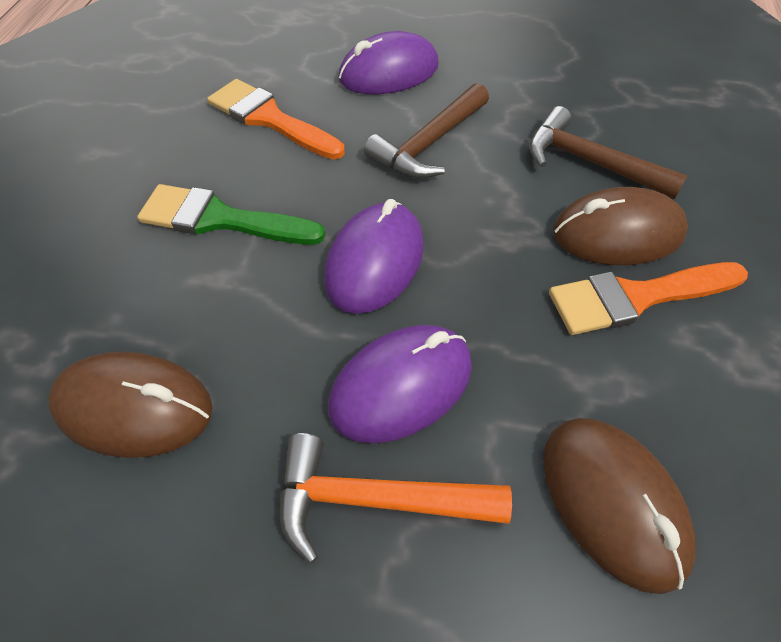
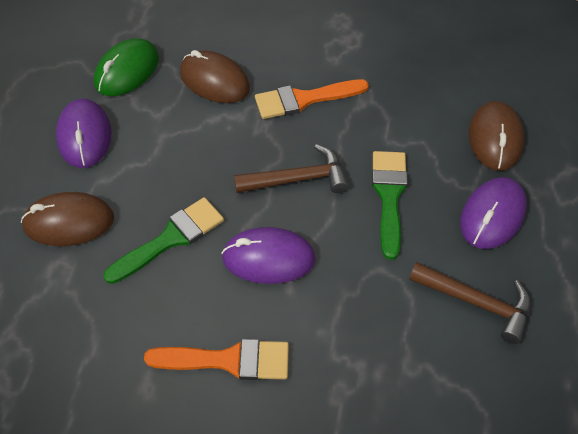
green brush: [137,184,325,245] = 1 -> [103,197,224,284] [372,151,408,260] = 2
green mouse: none = 0 -> [94,38,159,96] = 1
orange hammer: [280,433,512,564] = 1 -> none = 0

